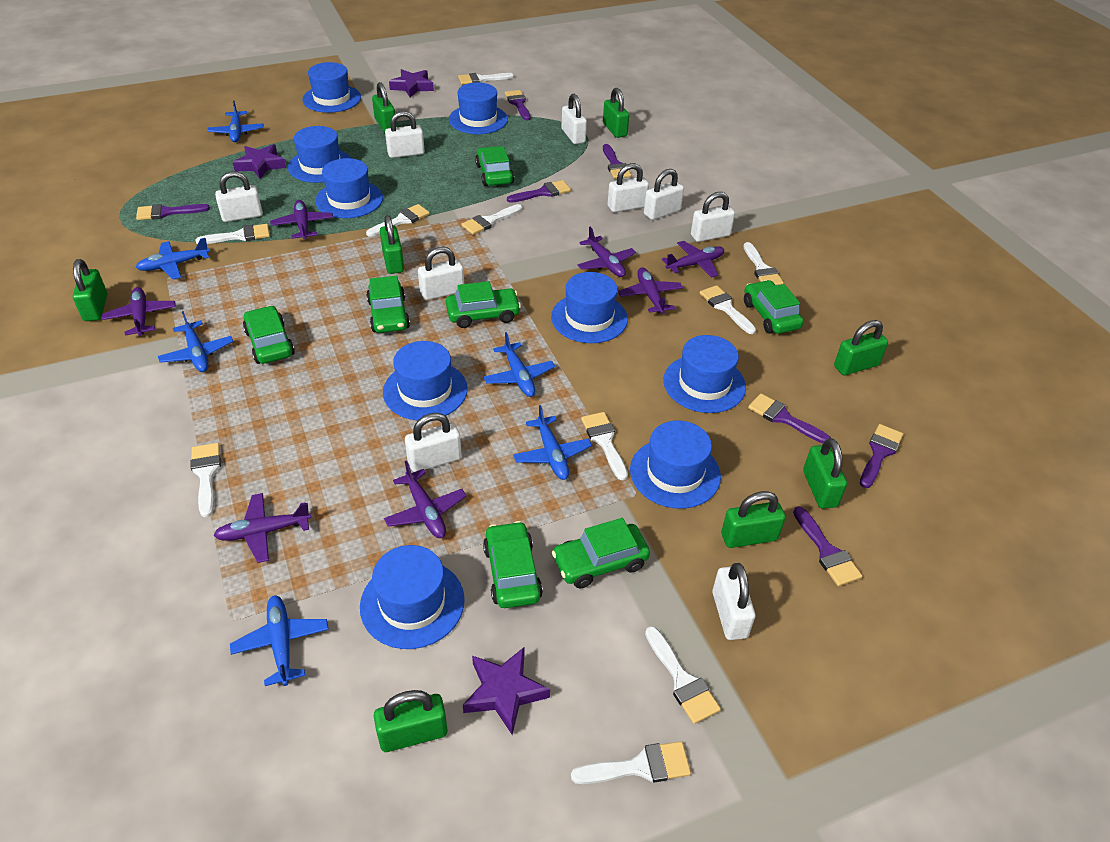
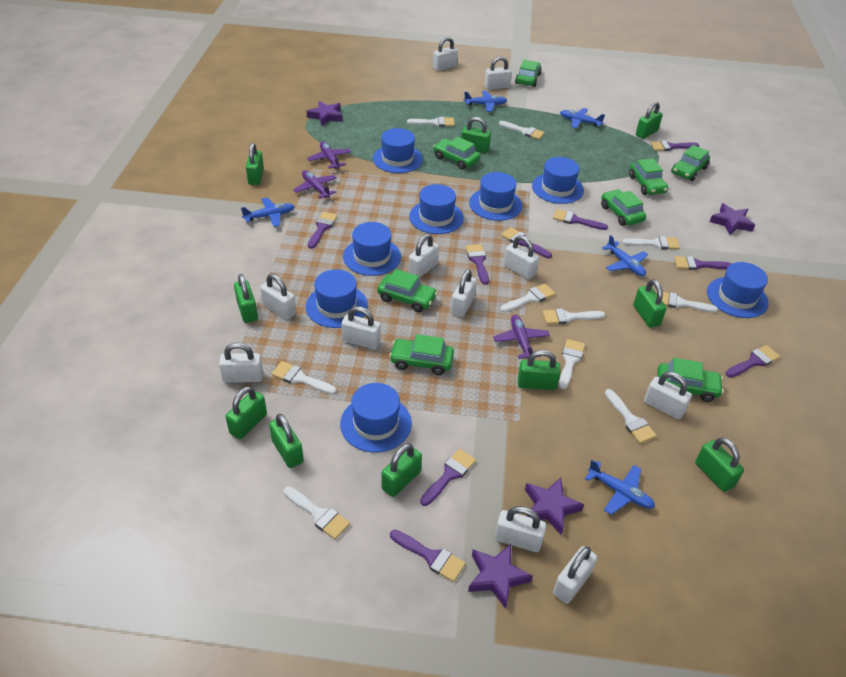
blue hat: [288,126,351,183] [302,62,361,113] [315,158,383,218] [360,545,465,649] [383,341,468,421] [449,82,508,134] [551,272,628,343] [630,420,721,509] [663,335,746,413] = 9 -> [305,269,368,328] [340,383,412,453] [343,222,401,276] [373,128,423,173] [409,184,464,234] [469,172,523,221] [532,157,584,204] [707,262,769,318] = 8
blue plane: [136,238,210,279] [158,311,233,372] [207,101,263,142] [230,595,329,686] [483,332,555,397] [513,405,592,480] = 6 -> [241,198,295,227] [464,91,507,112] [560,108,605,129] [585,460,655,515] [602,235,648,276] = 5
green car: [243,305,295,364] [366,276,410,333] [446,281,521,328] [475,146,514,186] [483,521,543,608] [552,518,650,588] [744,280,804,334] = 7 -> [377,269,438,312] [389,334,454,375] [433,137,480,170] [515,60,542,87] [601,189,646,226] [629,158,668,195] [657,358,724,402] [671,145,710,181] = 8
green padlock: [73,259,107,321] [372,82,395,132] [374,690,447,752] [380,215,404,274] [603,88,629,138] [721,491,786,548] [803,438,847,509] [834,320,888,375] = 8 -> [226,386,267,439] [234,274,258,323] [246,143,264,185] [269,414,304,468] [382,443,422,497] [461,117,491,153] [518,350,561,390] [633,279,667,328] [636,102,663,139] [695,437,744,492] = 10
purple brush: [136,204,210,220] [505,90,531,120] [507,180,571,203] [603,144,631,179] [748,394,831,443] [793,506,863,586] [860,424,903,488] = 7 -> [308,212,338,249] [390,530,466,582] [420,449,476,506] [466,244,489,285] [501,227,552,258] [553,209,608,230] [651,140,699,151] [674,256,732,270] [726,345,780,378] = 9
purple plane: [102,287,176,336] [213,493,311,563] [270,200,333,240] [384,461,466,538] [578,227,636,277] [618,267,683,314] [662,241,724,278] = 7 -> [293,170,337,199] [307,142,351,169] [493,315,550,359] = 3
purple star: [233,144,286,179] [389,69,434,98] [463,647,550,735] = 3 -> [306,101,343,126] [468,544,533,609] [525,477,584,535] [710,203,755,235] = 4
white padlock: [215,171,263,222] [385,111,425,158] [405,413,462,472] [418,247,464,300] [561,94,587,144] [608,163,649,212] [644,169,684,220] [691,192,735,242] [712,563,755,640] = 9 -> [219,342,263,383] [260,274,296,320] [341,306,381,349] [408,234,439,278] [433,37,458,71] [451,269,477,317] [484,56,512,90] [495,506,546,552] [504,235,539,280] [553,546,597,604] [644,372,692,420] = 11

